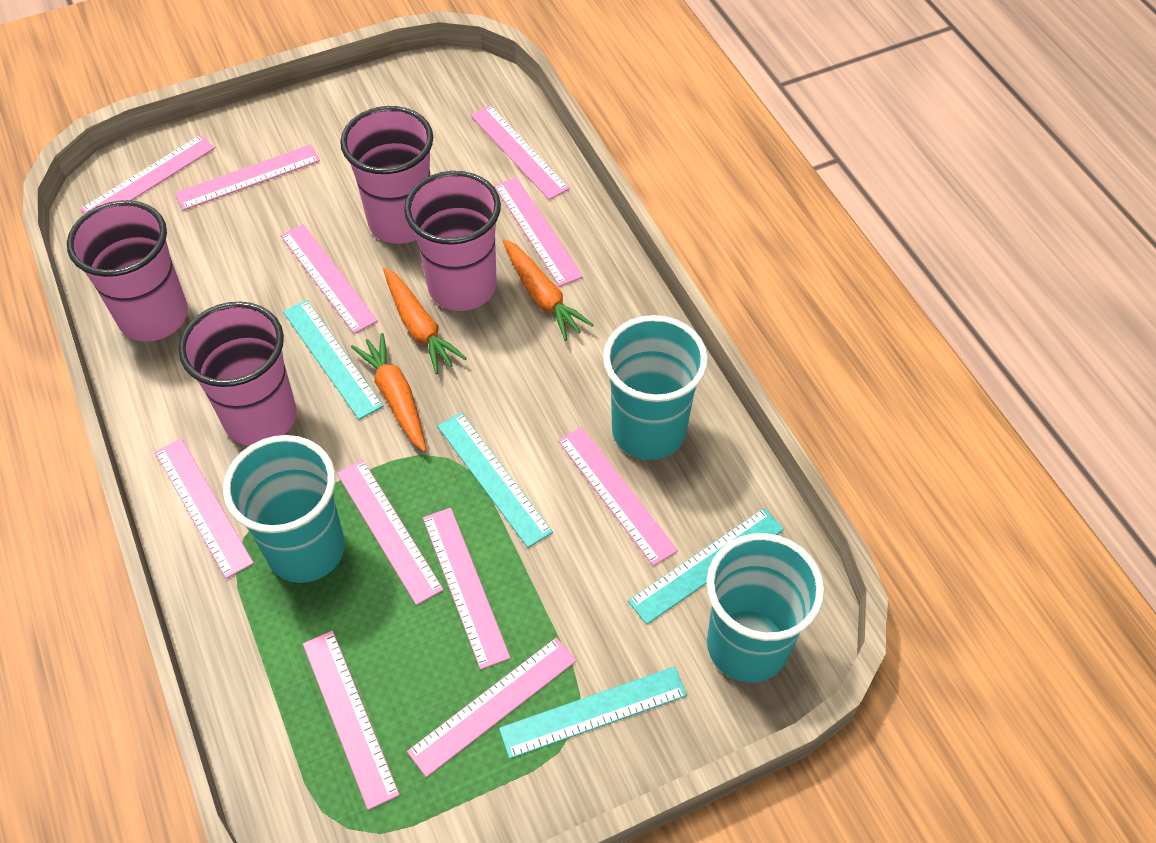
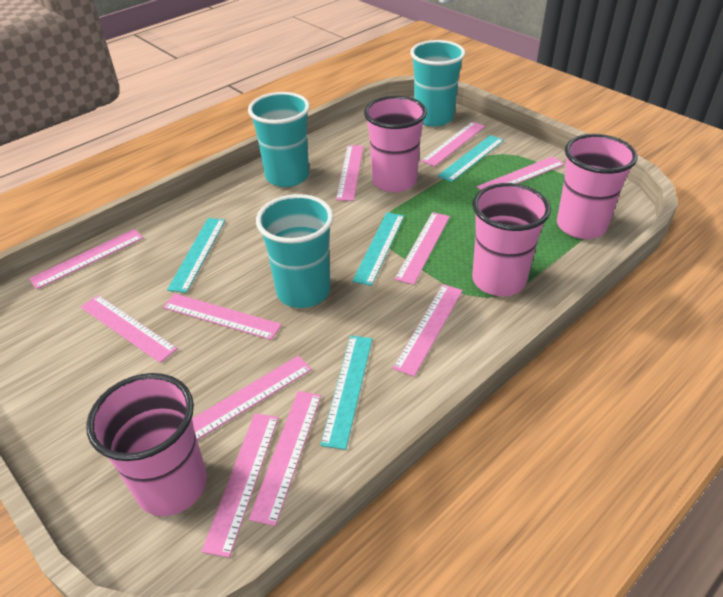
orange carrot: [351,333,426,452] [383,268,467,374] [503,239,594,341] = 3 -> none = 0

